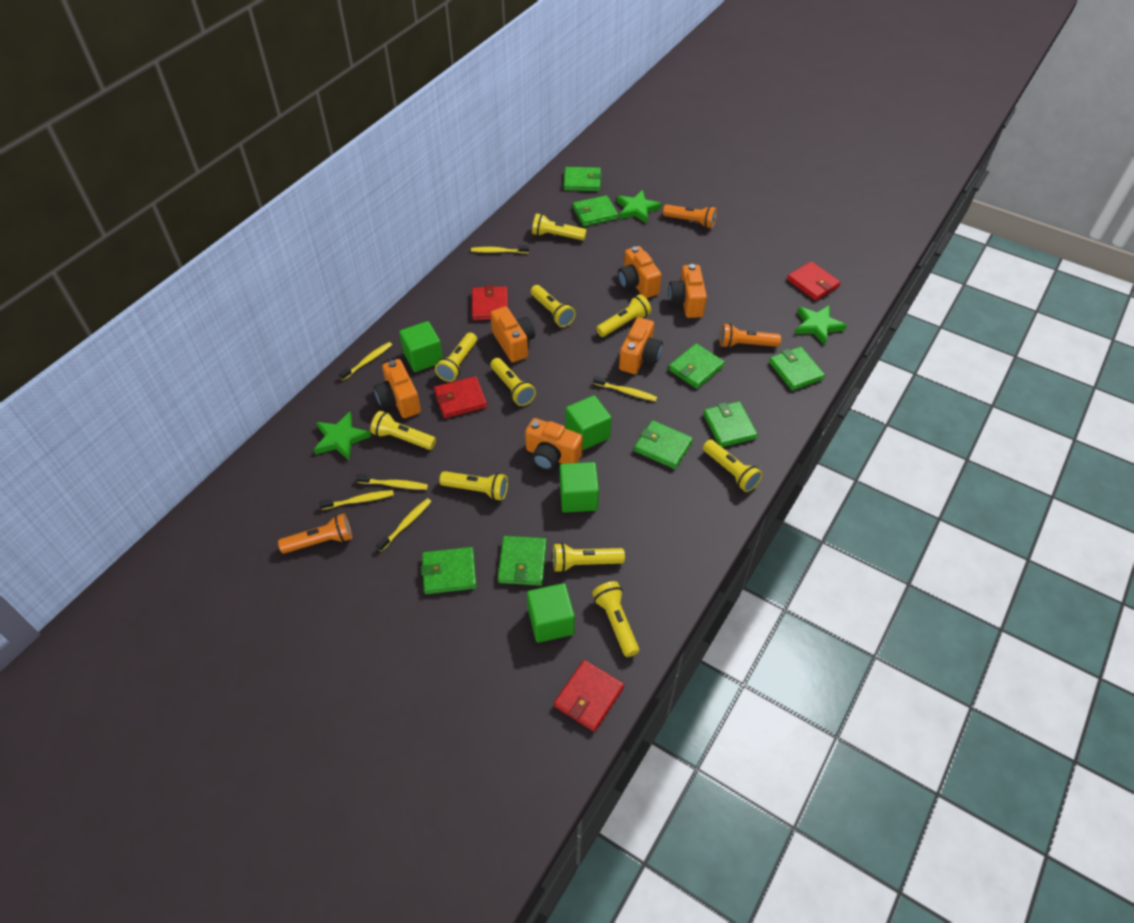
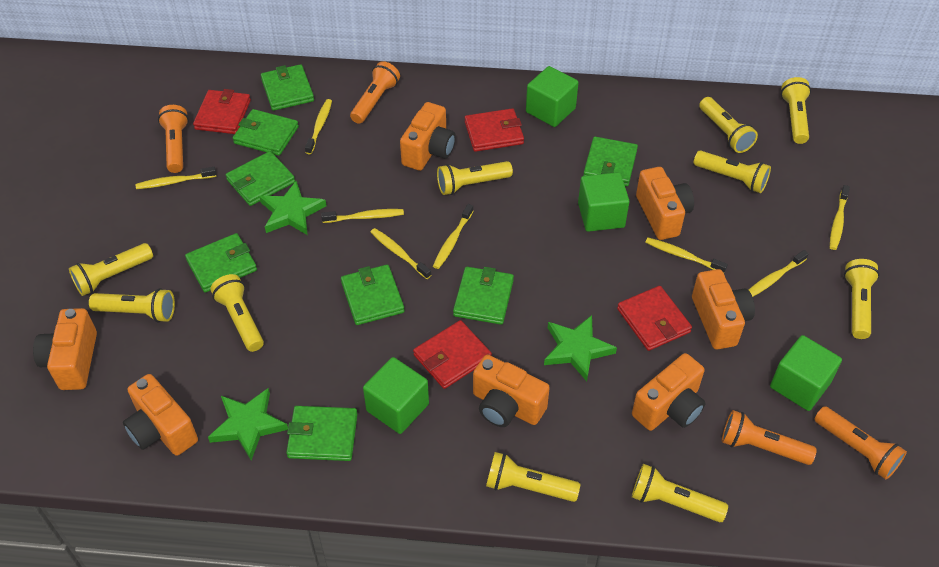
orange camera: [374,359,421,418] [490,306,535,362] [525,418,583,470] [618,246,661,298] [619,317,663,374] [669,264,707,318] = 6 -> [33,308,97,390] [123,374,198,456] [400,102,456,171] [473,355,550,427] [632,353,706,431] [636,167,694,240] [692,269,755,350] = 7
orange flashlight: [278,514,352,554] [663,205,717,228] [720,323,781,348] = 3 -> [158,105,189,173] [350,61,400,124] [722,410,817,465] [814,406,907,480] = 4
yellow toothbrush: [319,490,394,510] [339,342,392,381] [356,474,428,490] [376,498,432,552] [471,245,529,253] [593,376,657,401] = 6 -> [135,167,216,189] [305,99,332,155] [321,209,404,223] [371,228,431,279] [433,204,473,269] [645,238,728,273] [749,250,809,297] [830,185,850,250] = 8

